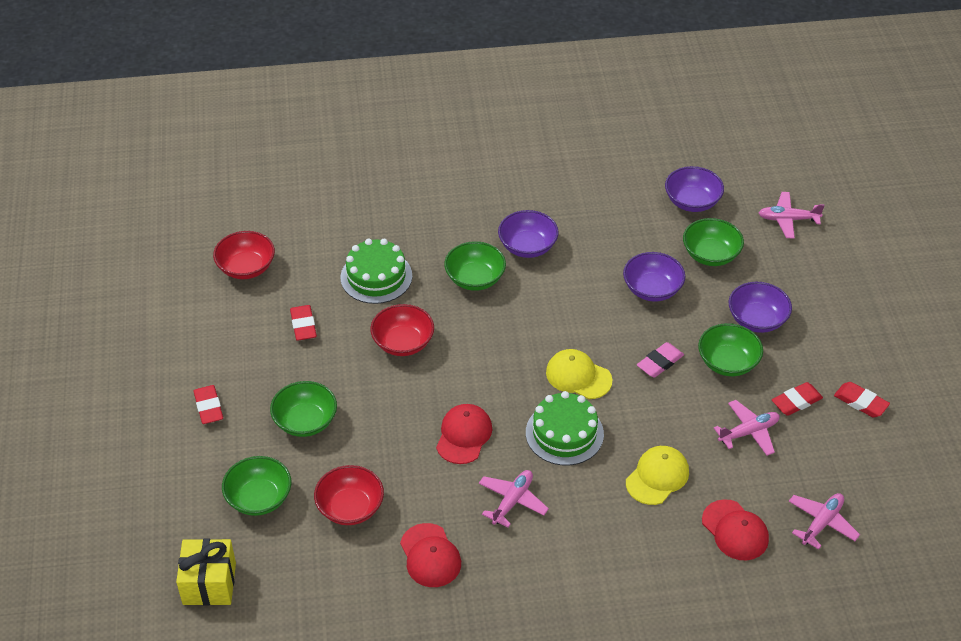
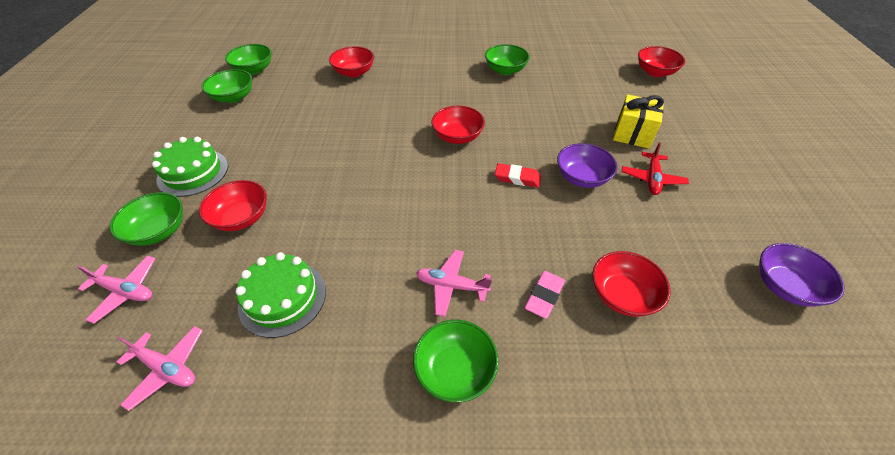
pink plane: [479,470,549,527] [714,400,780,456] [759,192,825,239] [789,493,860,550] = 4 -> [77,256,156,324] [117,326,203,411] [416,250,492,317] = 3
purple bowl: [498,210,559,258] [623,252,685,301] [665,166,724,212] [729,282,792,333] = 4 -> [557,143,618,188] [759,243,845,307] = 2
red bowl: [213,231,275,279] [314,465,384,525] [370,304,434,356] = 3 -> [199,180,267,231] [329,46,374,77] [431,106,485,144] [592,251,671,317] [638,46,685,77] = 5
red cap: [400,523,461,587] [436,404,492,464] [702,499,769,560] = 3 -> none = 0
red eraser: [193,385,223,424] [290,305,317,341] [772,382,823,416] [834,382,890,417] = 4 -> [495,163,541,188] = 1
red plane: none = 0 -> [622,143,689,195] = 1
yellow cap: [546,349,613,399] [626,446,689,505] = 2 -> none = 0

